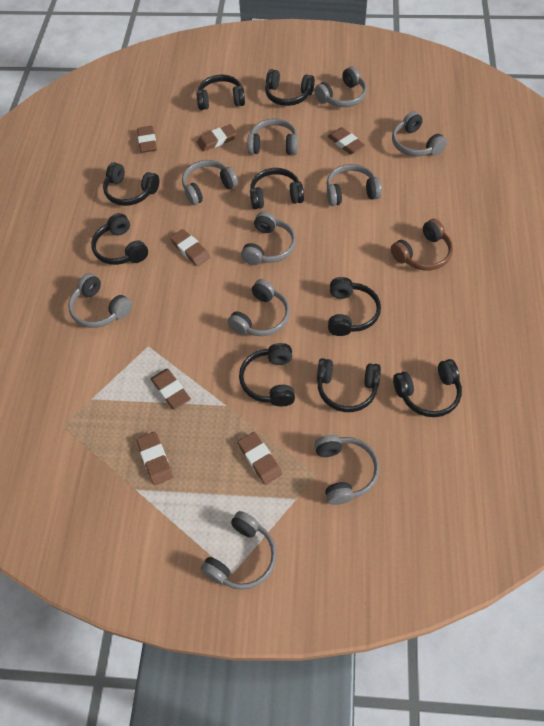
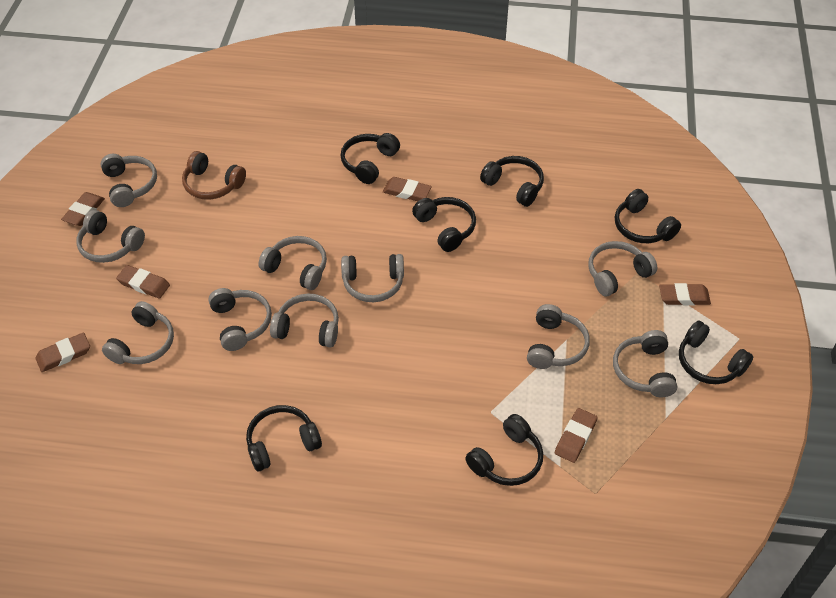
black headphones: [91,213,148,265] [103,162,159,206] [196,75,245,110] [239,343,295,406] [250,168,304,209] [265,69,315,106] [317,358,381,412] [328,277,381,336] [393,359,462,417] = 9 -> [246,405,322,471] [340,133,400,184] [412,197,476,252] [465,414,543,486] [480,156,544,207] [615,189,681,243] [679,320,753,384] = 7
brown eraser: [136,431,173,486] [137,126,157,153] [151,369,191,410] [170,229,210,266] [197,124,237,152] [238,432,282,485] [328,127,365,155] = 7 -> [36,333,90,372] [61,192,105,226] [116,265,170,299] [383,177,432,201] [555,408,598,463] [659,283,711,306] = 6

